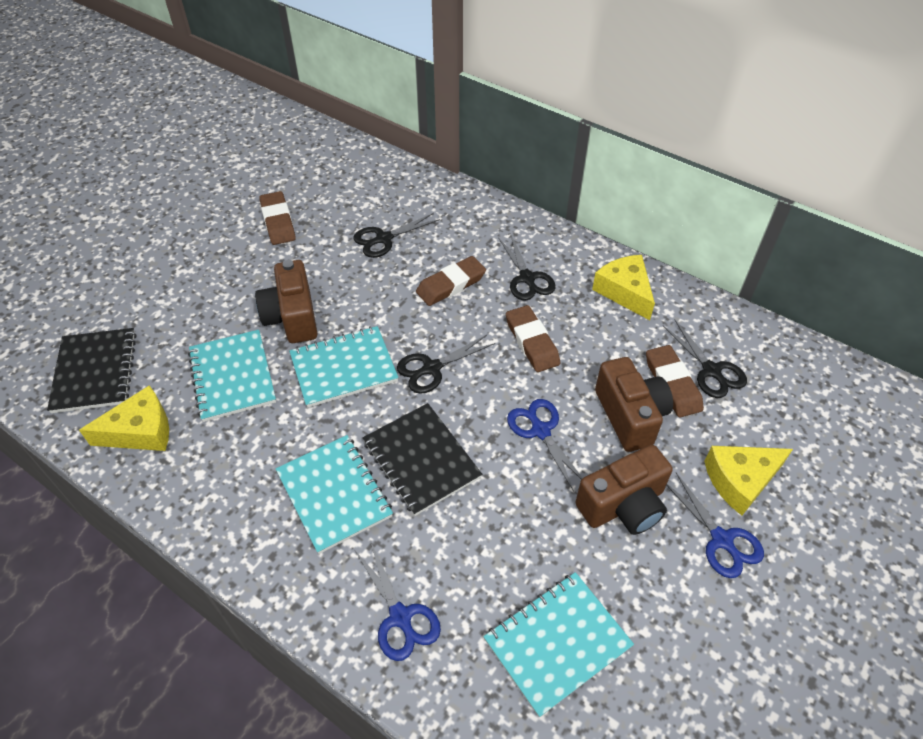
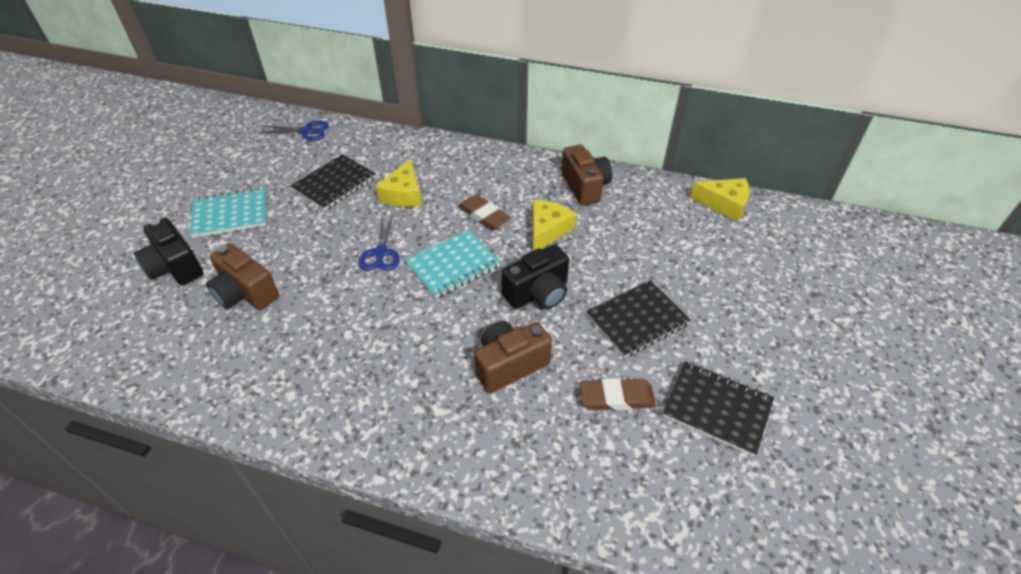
black camera: none = 0 -> [134,218,203,285] [501,244,569,309] = 2
black notebook: [47,328,136,413] [363,403,482,516] = 2 -> [291,154,376,210] [586,280,691,358] [663,361,774,456] = 3
black scissors: [353,213,440,258] [397,335,495,394] [498,235,555,300] [663,320,747,398] = 4 -> none = 0
blue scissors: [355,543,441,661] [507,399,583,492] [666,473,764,578] = 3 -> [261,120,329,141] [359,215,400,271] = 2
brown eraser: [259,191,296,245] [416,256,486,306] [506,305,560,372] [646,345,704,417] = 4 -> [458,194,511,230] [579,378,656,410] = 2
turquoise notebook: [188,330,276,422] [276,435,393,554] [289,326,399,408] [483,572,634,718] = 4 -> [190,188,266,238] [405,230,501,299] = 2

